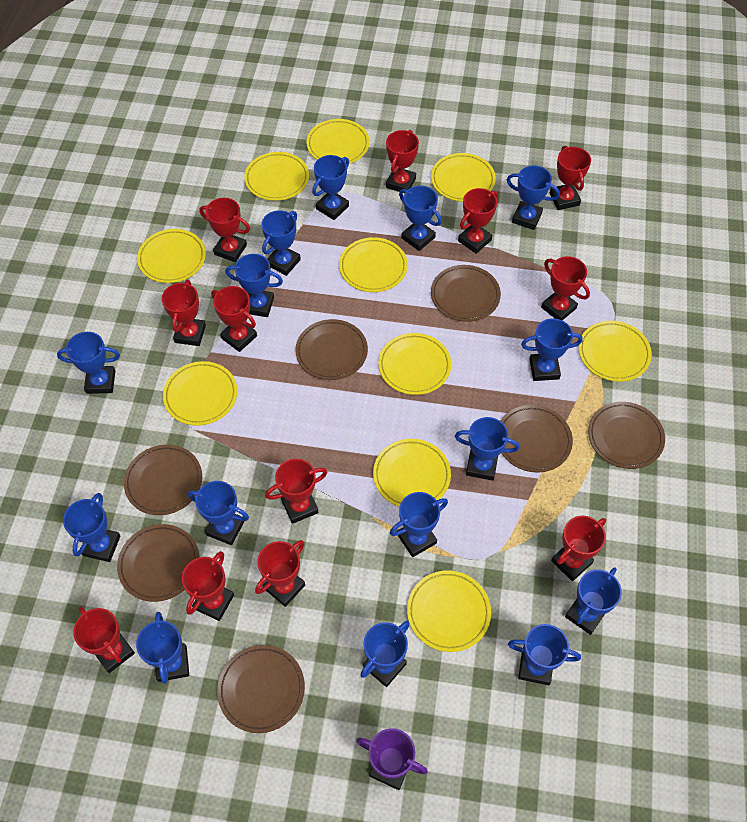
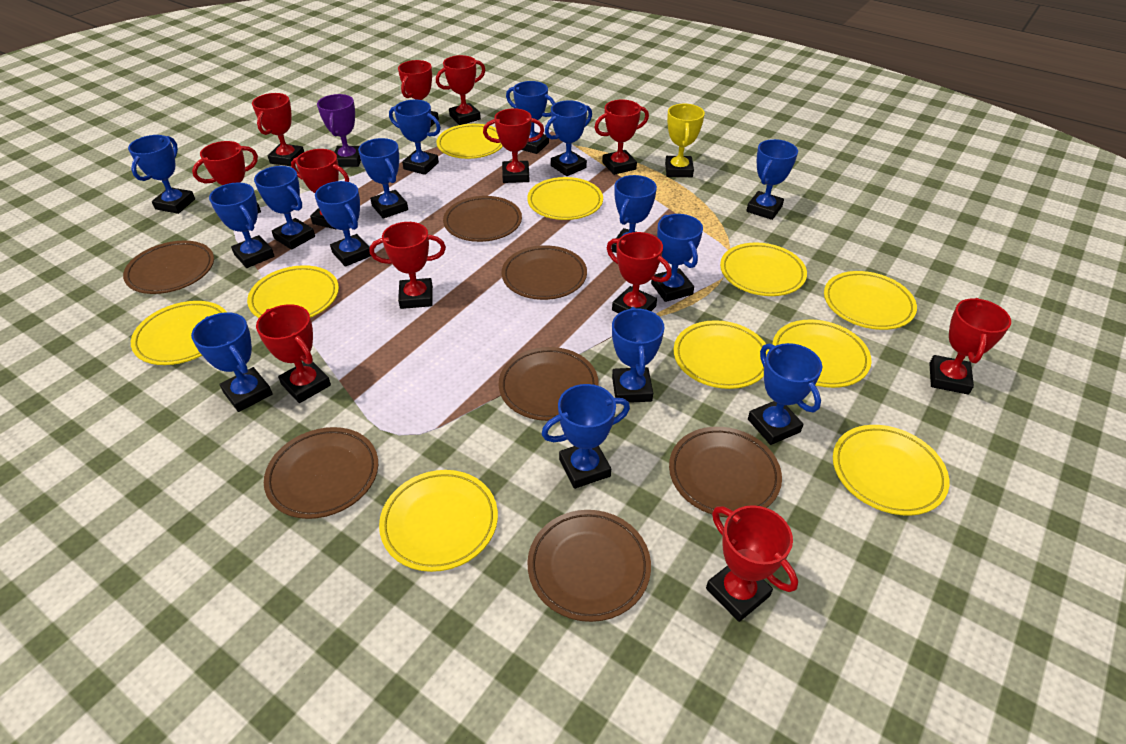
yellow trophy: none = 0 -> [665,104,705,177] = 1

